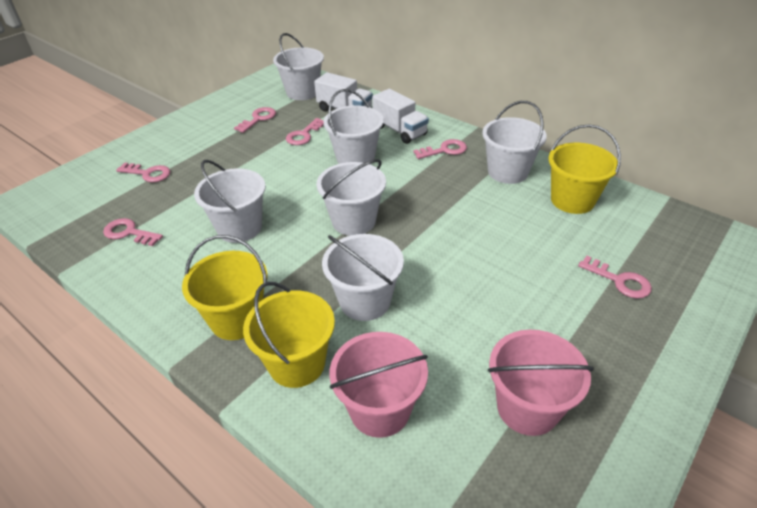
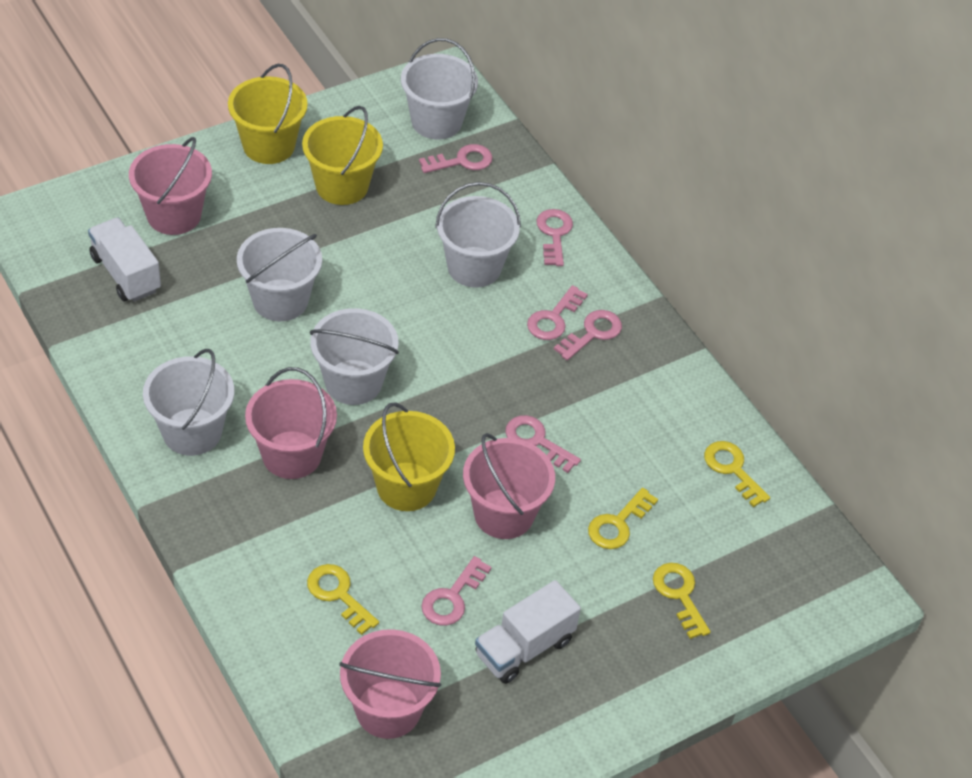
pink bucket: [330,332,428,438] [488,330,594,436] = 2 -> [129,137,212,235] [245,367,337,479] [339,629,441,739] [463,433,555,539] = 4
white bucket: [194,160,266,243] [273,33,324,100] [317,159,386,236] [322,234,404,321] [323,89,384,165] [482,101,547,184] = 6 -> [143,349,234,456] [237,228,322,321] [310,308,399,405] [401,38,478,140] [435,182,521,288] = 5
yellow key: none = 0 -> [307,564,379,635] [588,488,658,549] [653,563,710,639] [704,441,770,507] = 4

